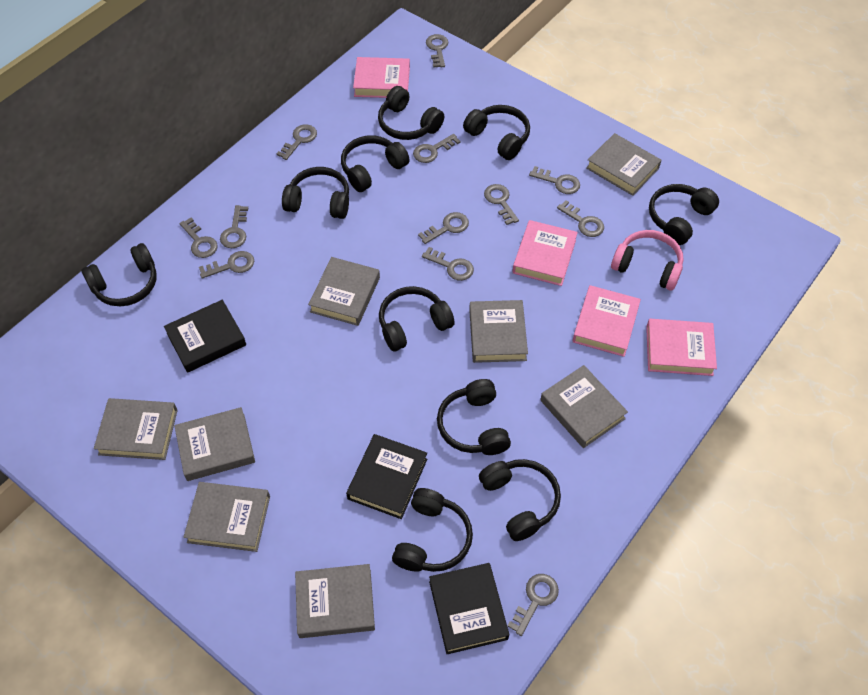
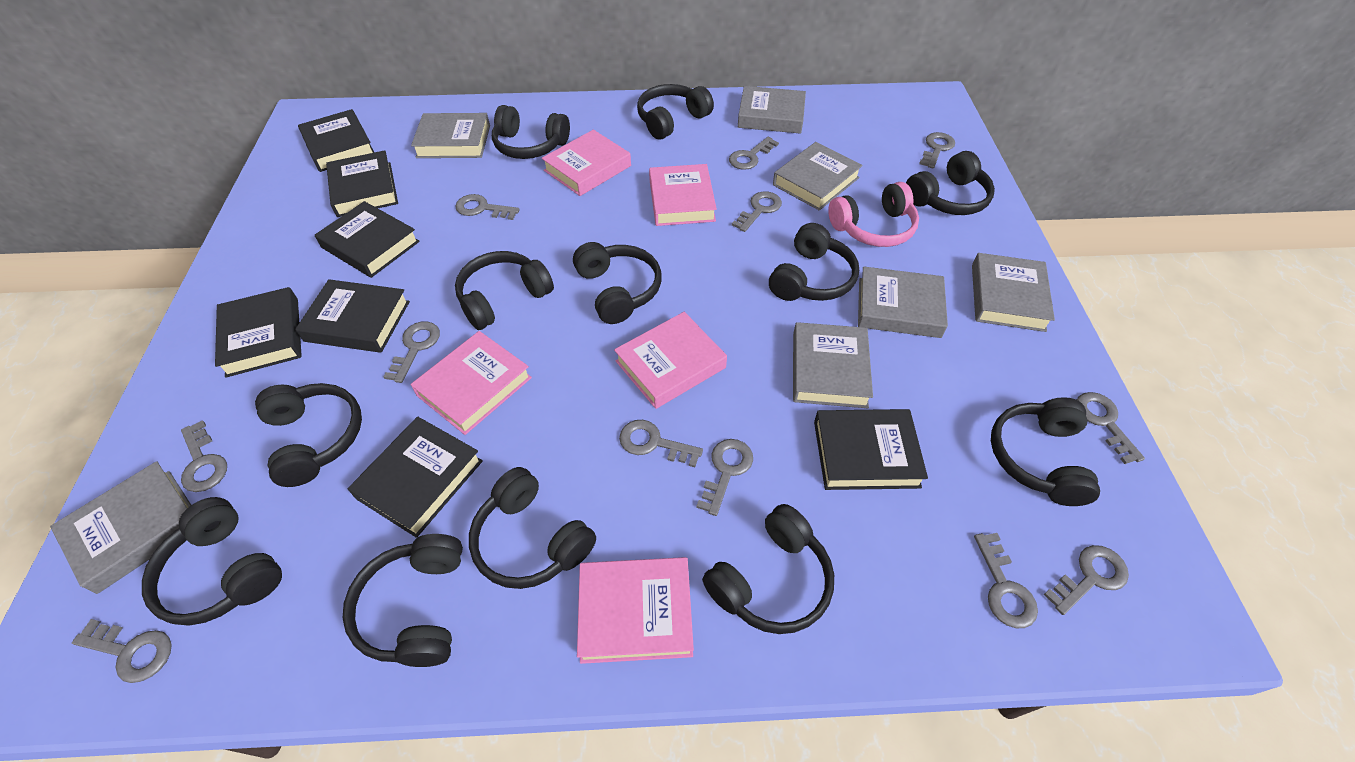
black book: [164,300,246,373] [346,434,427,519] [429,563,509,654] = 3 -> [215,287,302,378] [295,279,410,353] [298,109,375,172] [315,201,420,278] [326,150,398,217] [348,417,483,538] [814,409,928,490] = 7
black headphones: [81,243,157,306] [282,167,349,219] [341,135,410,192] [378,86,445,140] [379,286,455,351] [392,488,473,572] [437,379,511,455] [463,105,530,160] [479,459,561,541] [649,184,719,245] = 10 -> [142,497,282,626] [255,383,362,487] [343,534,463,667] [455,251,554,330] [469,467,596,589] [492,105,570,159] [573,242,662,324] [637,84,714,140] [702,504,834,634] [769,223,859,301] [906,151,995,215] [991,397,1100,506] = 12
grey book: [94,398,178,460] [174,407,255,481] [183,482,270,552] [295,564,375,638] [308,257,380,326] [469,300,528,363] [540,365,628,448] [586,133,662,196] = 8 -> [50,461,191,594] [411,113,490,158] [738,86,806,134] [773,142,863,211] [793,322,873,408] [858,266,948,338] [972,253,1055,332] = 7
pink book: [353,57,410,98] [513,220,578,286] [573,285,641,357] [646,319,717,376] = 4 -> [411,331,532,435] [542,130,631,196] [577,557,694,664] [614,312,727,409] [649,164,717,226] = 5

